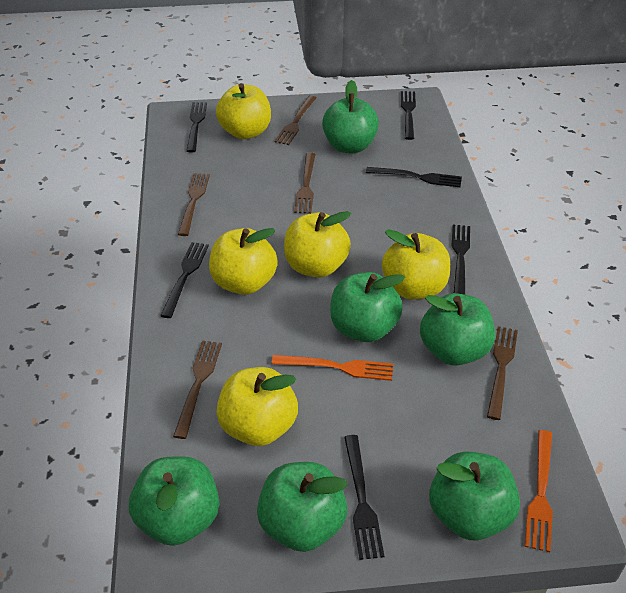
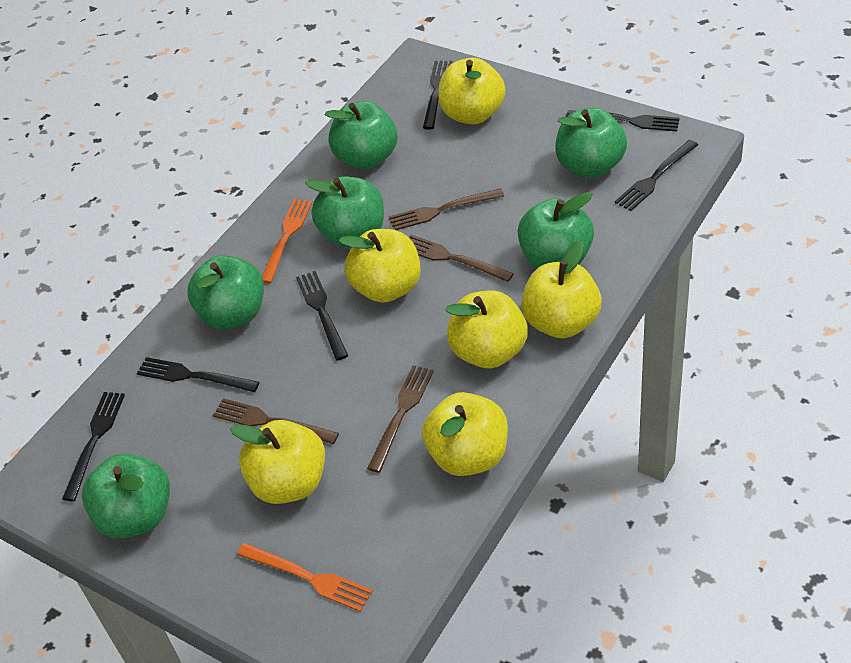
brown fork: [173,340,222,439] [178,173,210,236] [274,96,316,145] [294,152,316,214] [487,326,518,420] = 5 -> [213,398,339,444] [367,365,434,473] [388,188,504,230] [409,235,514,282] = 4
yellow apple: [209,228,278,295] [216,83,271,139] [216,367,298,446] [284,211,351,278] [382,229,450,300] = 5 -> [230,420,325,504] [339,229,421,303] [422,392,508,476] [438,58,505,124] [445,290,528,368] [521,241,602,339] = 6

